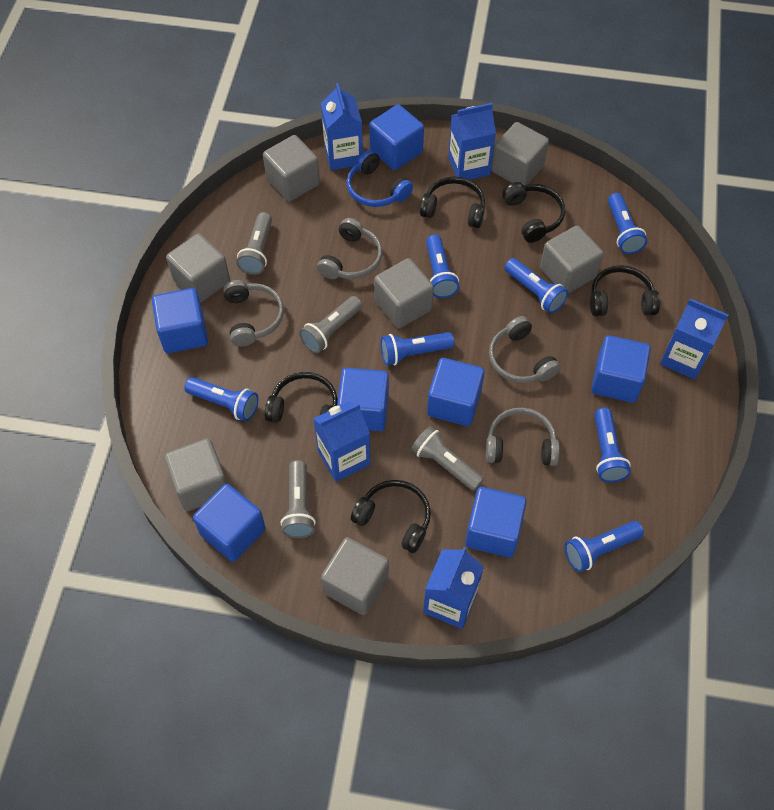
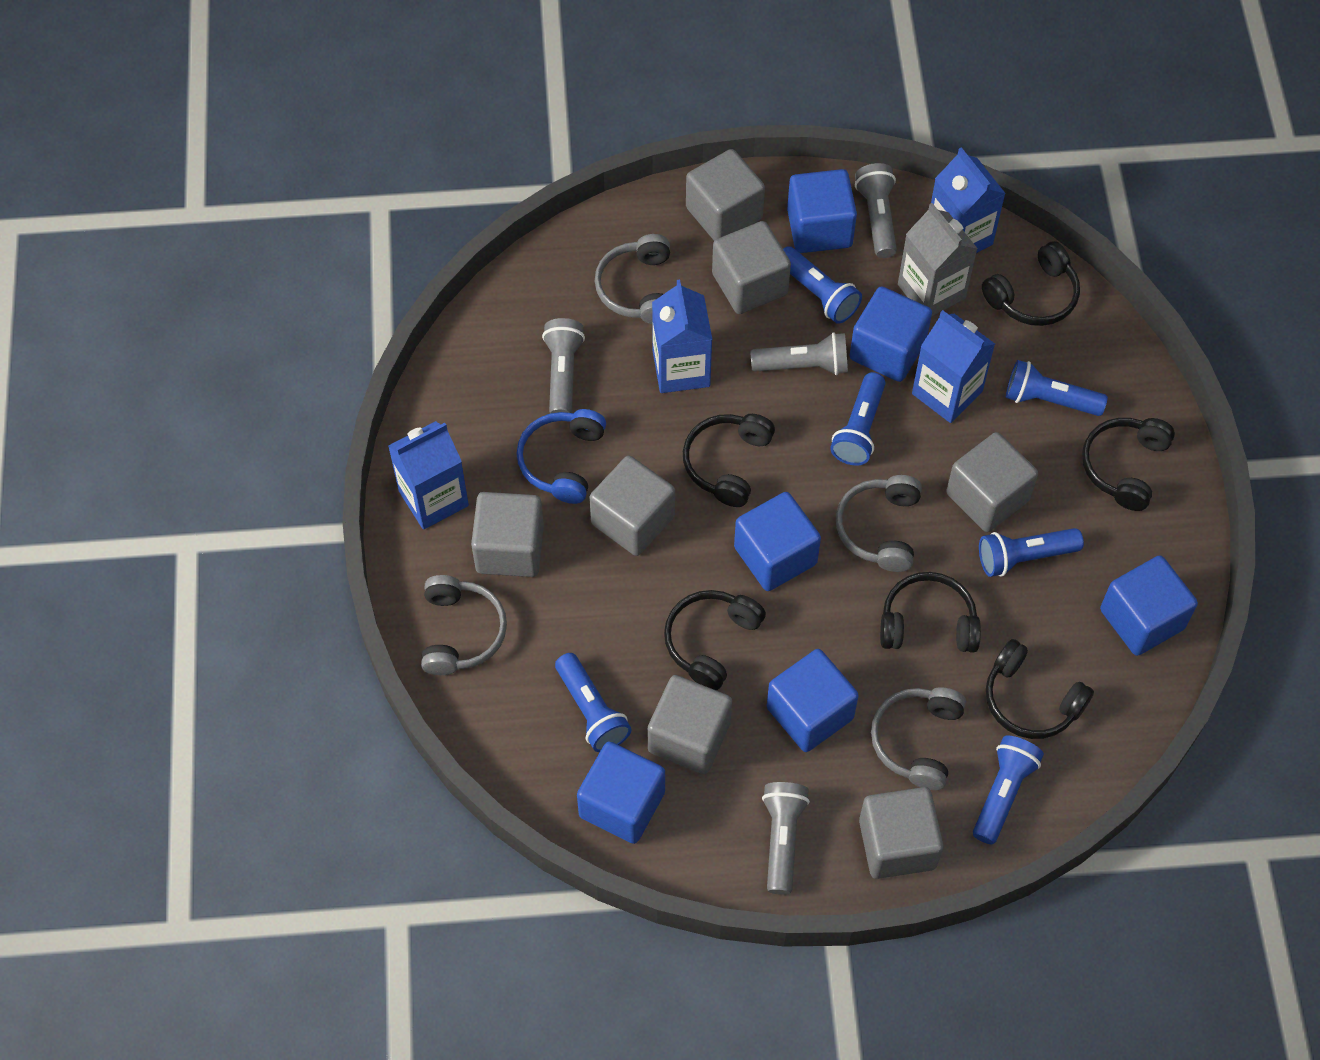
black headphones: [265,372,338,423] [351,480,431,553] [420,176,485,228] [502,182,565,243] [590,265,660,316] = 5 -> [664,590,766,690] [683,414,775,507] [880,572,981,652] [982,241,1080,326] [986,639,1094,739] [1082,418,1175,511] = 6
blue carton: [313,401,370,482] [321,83,363,170] [423,547,484,629] [448,103,496,180] [660,298,729,379] = 5 -> [388,421,469,530] [652,279,713,393] [912,310,995,423] [931,147,1006,253] = 4
blue cube: [152,288,208,353] [193,484,266,562] [337,368,389,431] [369,104,424,170] [427,358,484,426] [465,487,526,557] [591,335,651,403] = 7 -> [577,741,665,844] [734,492,821,591] [767,649,859,752] [787,169,857,253] [850,286,932,382] [1100,555,1198,656] = 6
blue flashlight: [184,377,258,421] [381,332,454,365] [426,234,459,298] [504,258,568,313] [565,521,644,572] [594,408,631,482] [608,193,647,254] = 7 -> [555,653,631,752] [783,246,862,324] [830,372,886,466] [973,736,1044,844] [979,528,1084,577] [1006,360,1108,416] = 6
grey carton: none = 0 -> [898,203,978,317] = 1

